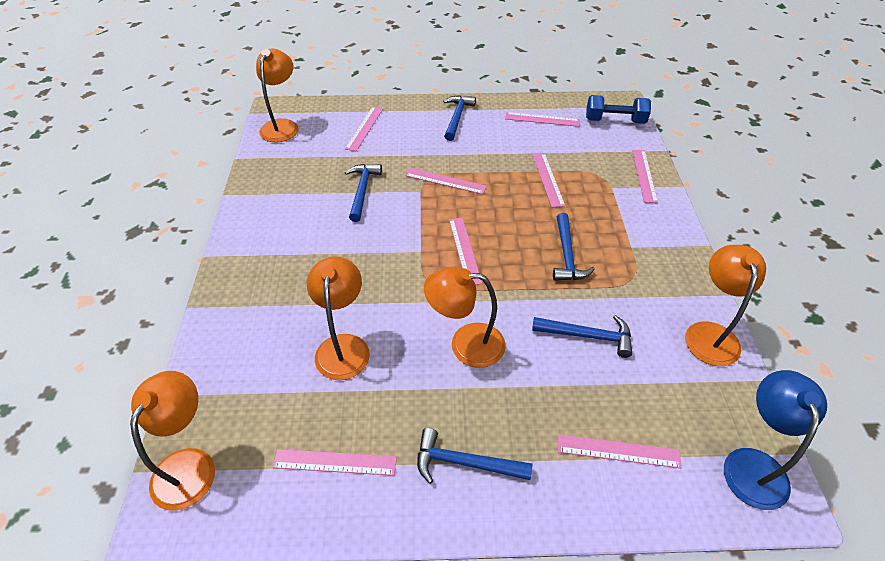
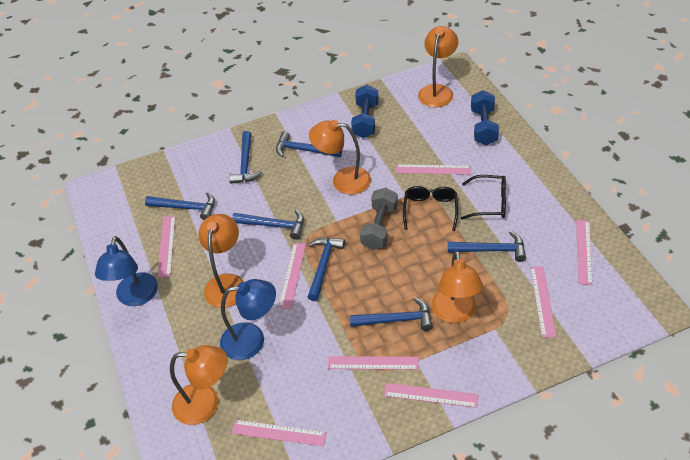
black glasses: none = 0 -> [403,186,458,231] [461,175,506,220] = 2
blue dumbbell: [586,95,651,124] = 1 -> [351,85,379,138] [471,90,499,145] = 2
blue hammer: [345,164,382,222] [417,428,532,484] [443,95,476,141] [532,315,632,358] [553,213,595,281] = 5 -> [145,192,215,220] [229,131,262,184] [232,210,304,240] [276,131,342,157] [308,237,345,301] [350,297,433,331] [448,231,526,262] = 7
blue lamp: [724,370,827,510] = 1 -> [95,236,158,306] [220,279,276,360] = 2
grey dumbbell: none = 0 -> [360,188,398,250] = 1

